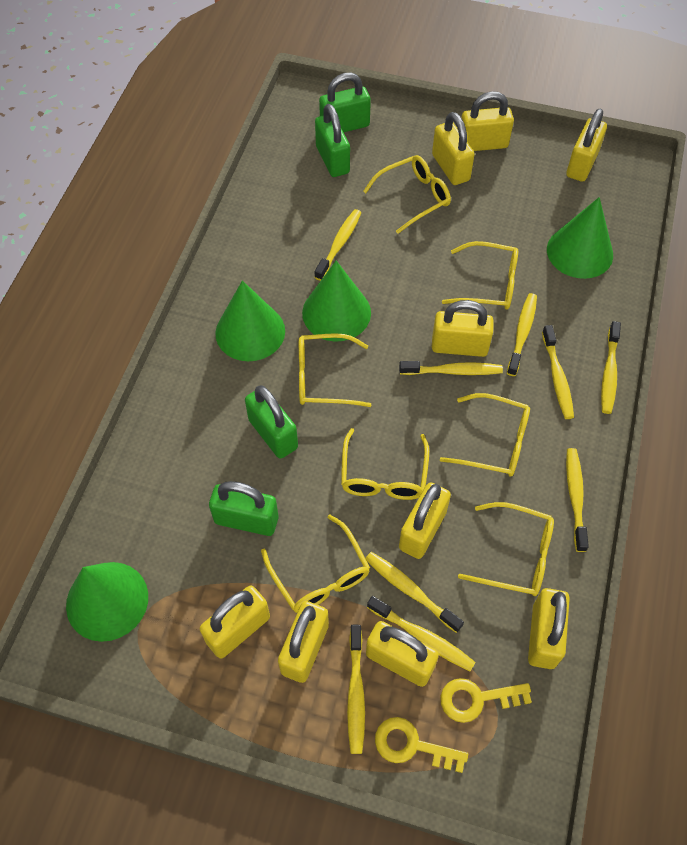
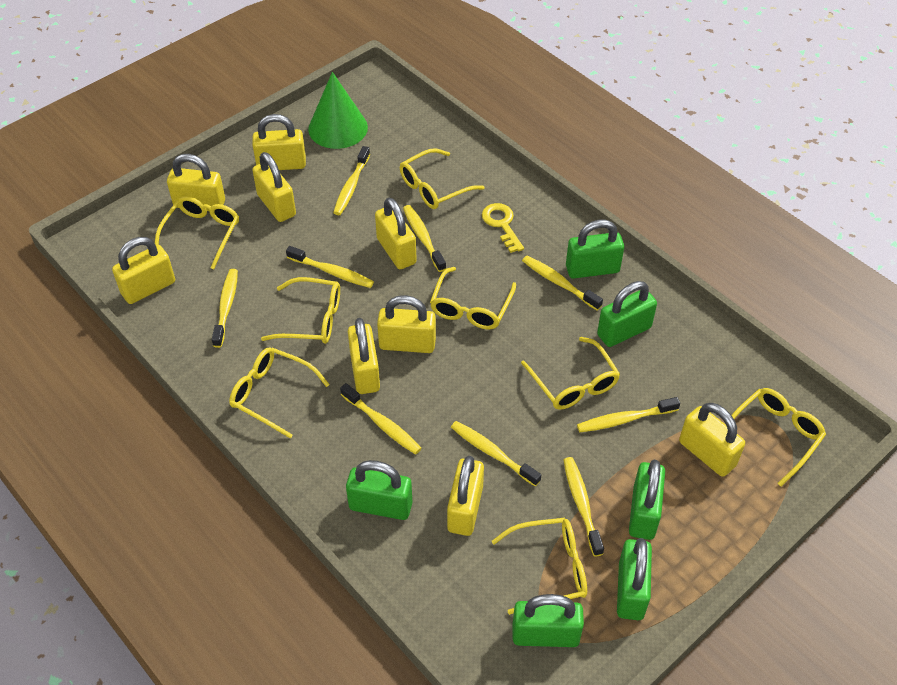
green cone: [66,562,148,642] [215,280,285,361] [302,261,371,342] [547,197,613,279] = 4 -> [308,72,368,149] = 1
green padlock: [209,481,278,536] [245,385,298,459] [315,104,350,177] [319,73,371,132] = 4 -> [346,460,413,520] [513,594,584,647] [566,219,624,279] [597,281,657,347] [617,538,652,620] [629,460,665,540] = 6
yellow glasses: [261,515,370,613] [299,333,371,407] [341,428,429,500] [363,155,451,234] [440,393,530,477] [442,241,518,310] [458,502,554,596] = 7 -> [155,196,239,269] [229,348,330,439] [261,277,340,344] [400,148,485,209] [430,267,516,329] [492,518,587,615] [521,337,620,410] [732,388,826,486] = 8
yellow key: [375,717,468,773] [440,678,532,723] = 2 -> [482,203,524,253] = 1

